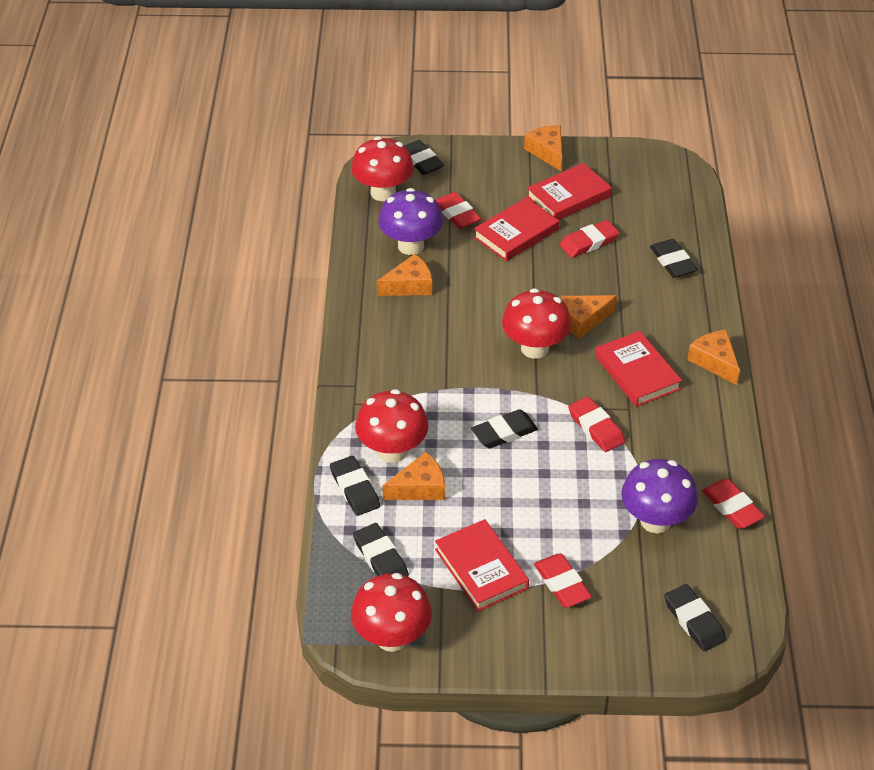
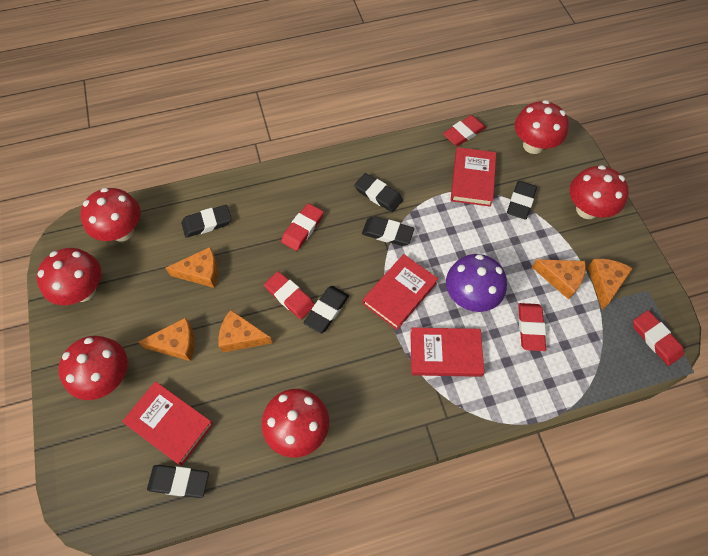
purple mushroom: [378,188,443,255] [621,459,698,534] = 2 -> [446,254,507,312] = 1
red mushroom: [351,136,414,201] [351,573,432,652] [355,389,429,463] [502,288,571,359] = 4 -> [37,248,101,305] [58,336,128,400] [80,188,141,242] [262,389,329,458] [515,100,569,154] [570,165,629,219] = 6

